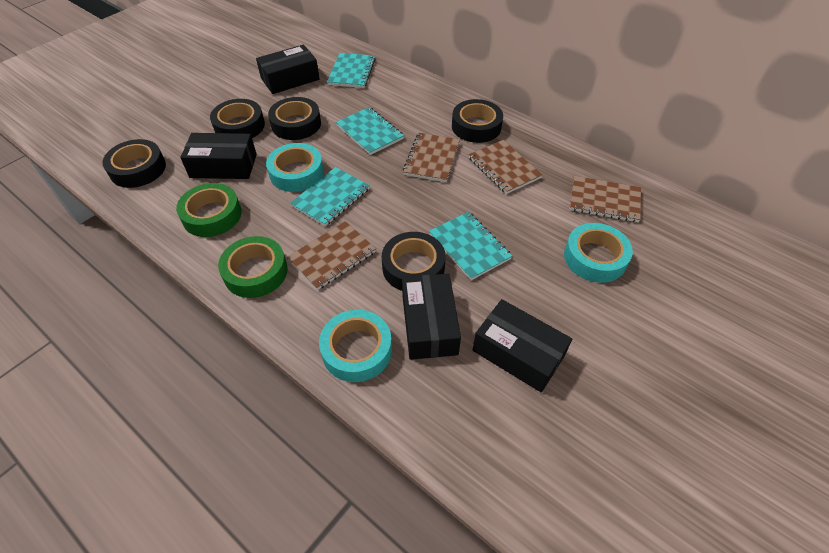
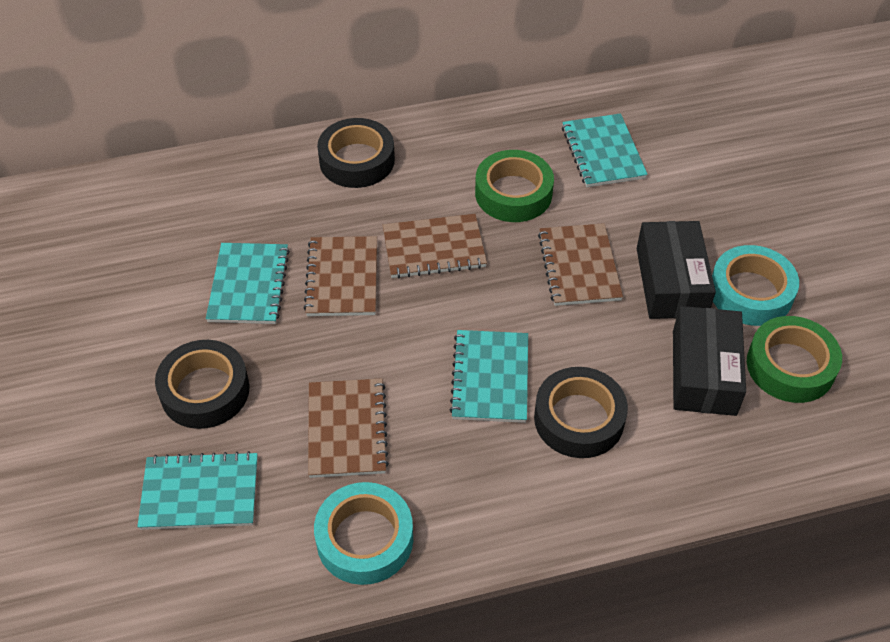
black box: [180,133,257,179] [256,45,320,94] [402,274,461,360] [473,299,572,392] = 4 -> [636,221,716,319] [673,306,746,416] = 2
black tape: [102,139,166,188] [210,99,265,138] [268,97,321,140] [382,232,446,291] [452,99,503,143] = 5 -> [155,340,250,429] [317,118,395,188] [534,367,628,458] = 3
turquoise tape: [266,143,324,192] [319,310,392,382] [564,223,633,283] = 3 -> [314,482,413,585] [712,245,799,326] = 2

